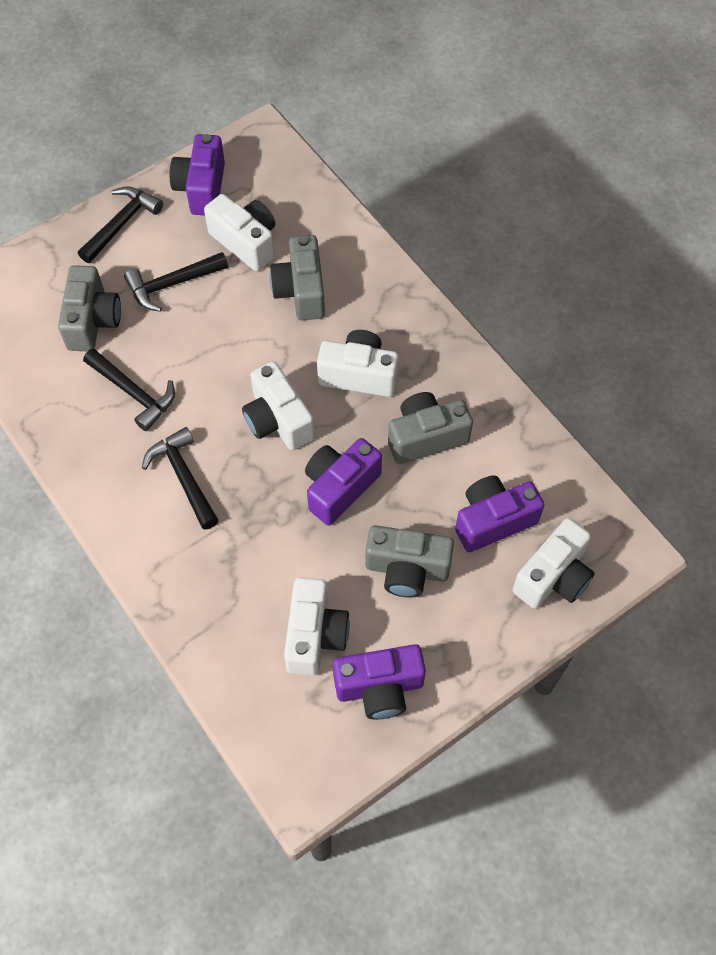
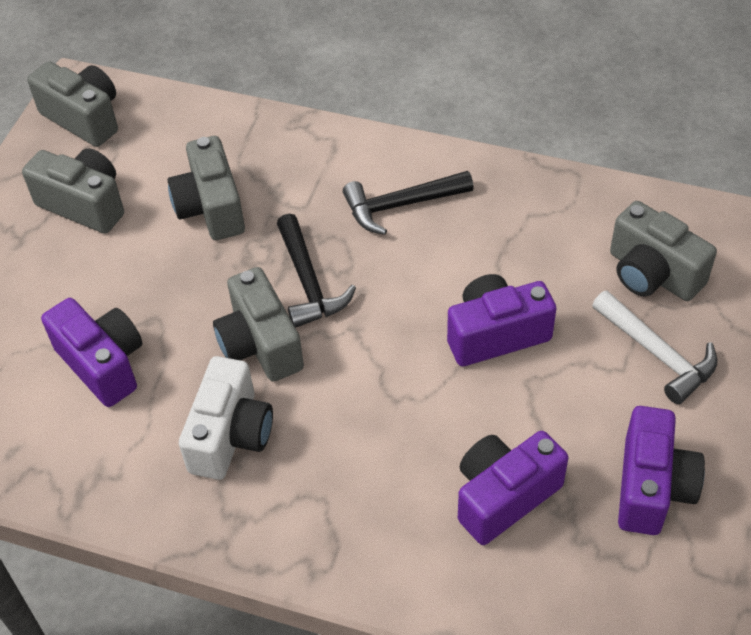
black hammer: [78,186,163,263] [83,348,175,431] [124,252,228,312] [142,427,219,530] = 4 -> [277,214,356,328] [343,171,474,235] = 2
grey camera: [58,265,121,351] [270,235,325,320] [365,525,454,598] [388,392,473,464] = 4 -> [22,148,124,234] [27,61,118,147] [167,136,245,240] [213,267,304,382] [610,201,717,301] = 5
white camera: [204,194,275,271] [242,361,315,450] [284,577,350,676] [317,330,399,397] [513,518,595,609] = 5 -> [179,356,273,480] = 1
white hammer: none = 0 -> [592,290,717,404] = 1

